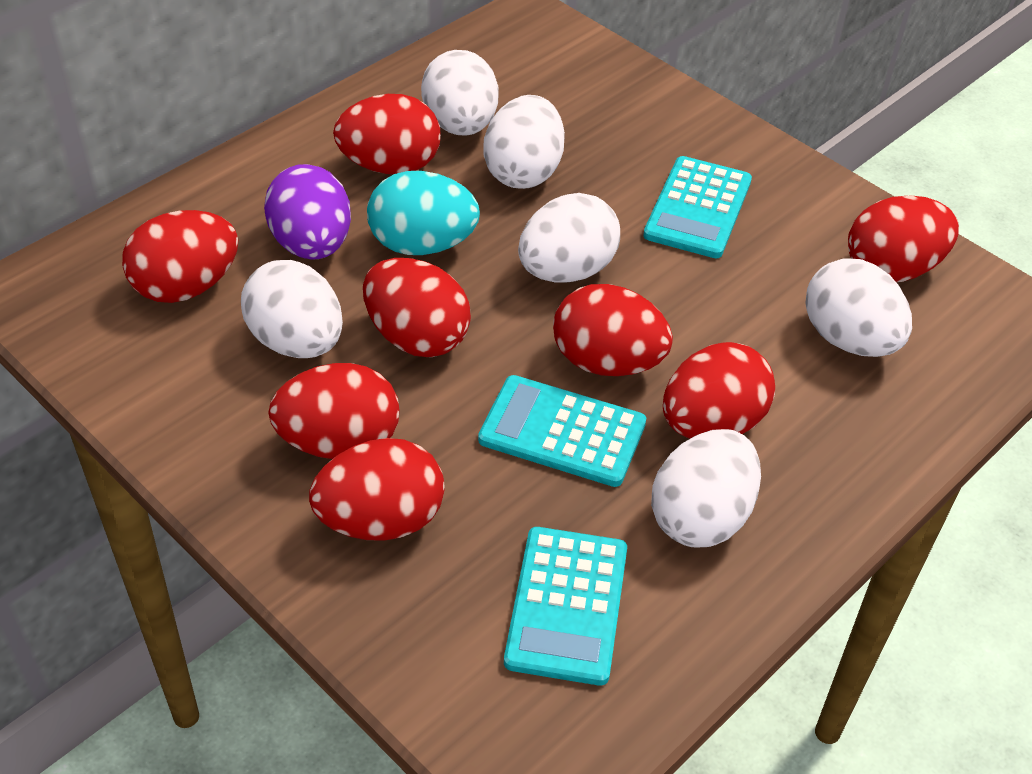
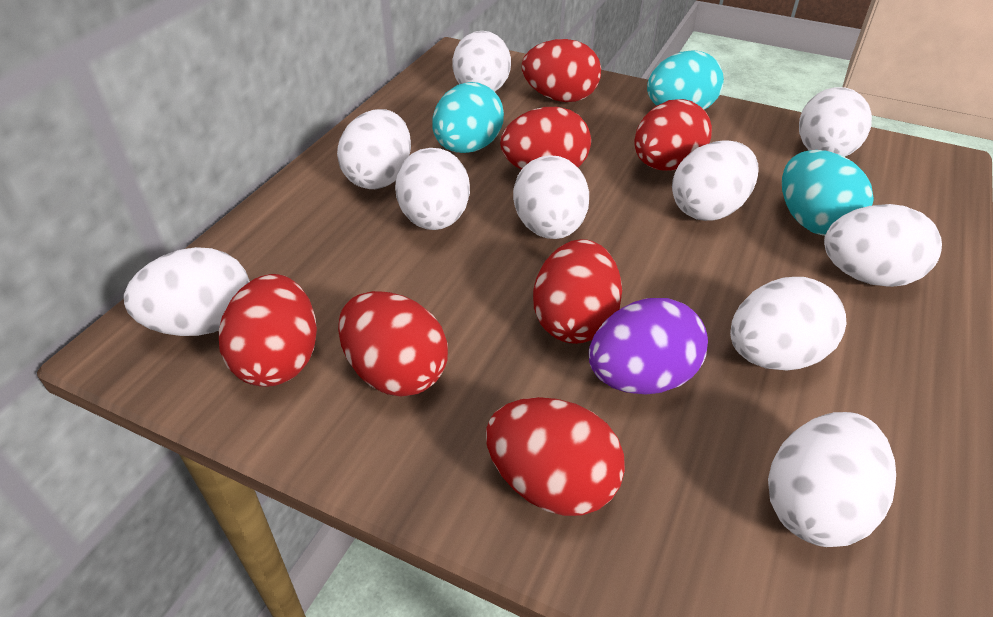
red egg: [122,210,238,303] [268,363,399,459] [309,438,445,541] [333,94,441,174] [363,258,471,357] [553,284,673,376] [663,342,775,439] [848,196,959,282] = 8 -> [219,274,317,387] [338,291,448,397] [486,397,625,516] [500,107,591,170] [522,39,601,102] [533,239,622,344] [634,99,712,171] = 7
turquoise calculator: [478,375,646,487] [504,527,627,686] [643,156,752,258] = 3 -> none = 0
turquoise egg: [367,171,480,255] = 1 -> [432,82,504,153] [647,50,724,110] [782,150,874,236] = 3
white egg: [241,260,343,358] [421,50,498,136] [483,95,565,189] [518,193,620,283] [651,429,761,547] [805,258,912,357] = 6 -> [124,247,250,336] [337,109,411,189] [395,148,470,230] [452,31,511,91] [513,155,589,239] [672,141,759,221] [730,277,847,370] [768,412,896,547] [799,87,872,157] [824,204,942,287] = 10

